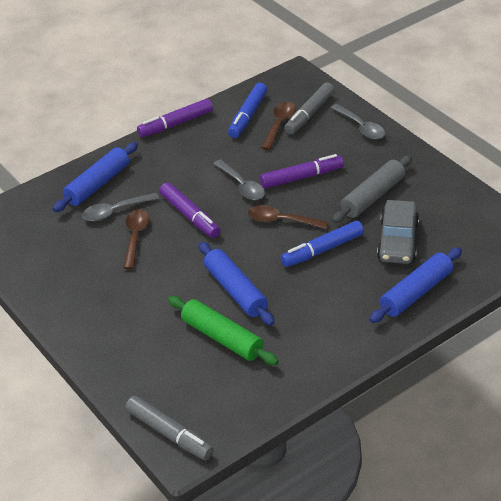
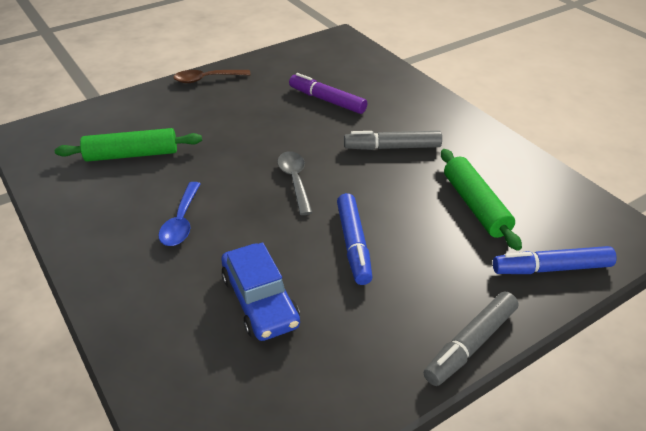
blue car: none = 0 -> [221,242,300,341] = 1
blue rolling pin: [53,142,138,212] [199,242,274,326] [369,247,462,323] = 3 -> none = 0
blue spoon: none = 0 -> [159,182,200,246] = 1
brown spoon: [123,209,150,269] [248,205,329,229] [261,102,296,150] = 3 -> [173,70,251,83] = 1
green rolling pin: [168,296,279,365] = 1 -> [55,128,202,162] [441,149,522,251] = 2
grey car: [377,200,419,264] = 1 -> none = 0
grey rolling pin: [332,155,412,223] = 1 -> none = 0
grey spoon: [82,193,159,221] [213,159,265,200] [330,104,385,139] = 3 -> [277,151,313,215] = 1
purple marker: [137,99,213,137] [159,182,220,238] [260,154,344,189] = 3 -> [289,73,367,114] = 1

